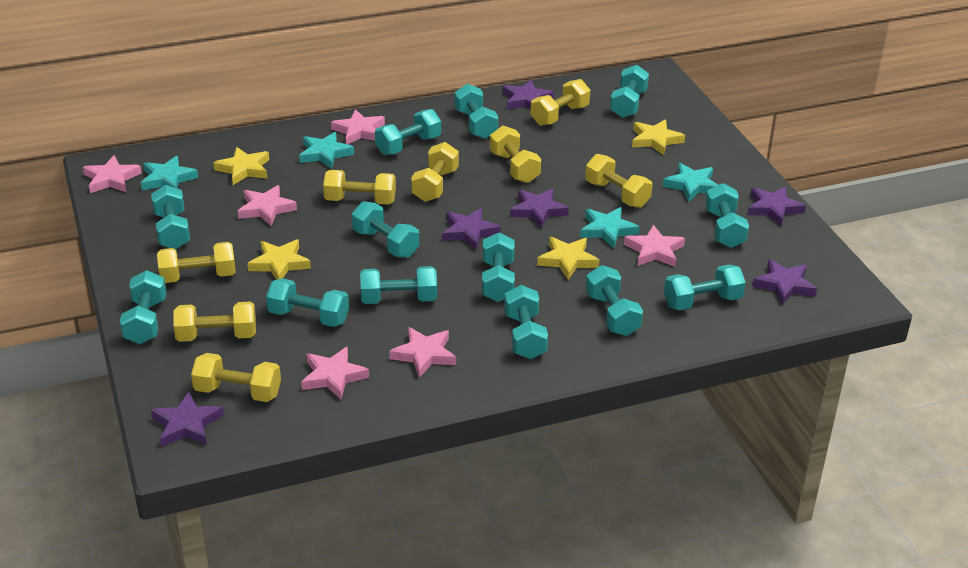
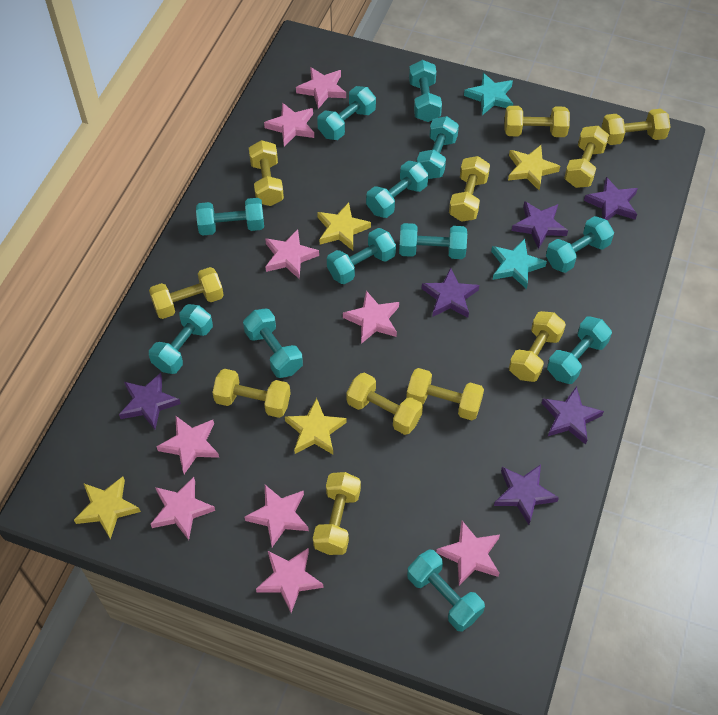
pink star: [83,155,142,193] [238,185,297,226] [301,346,369,399] [331,109,385,144] [389,327,456,378] [624,225,685,267] = 6 -> [151,477,215,540] [156,416,219,474] [244,485,309,547] [256,548,324,613] [264,103,314,146] [265,229,319,279] [296,67,346,109] [343,291,399,344] [436,521,500,585] = 9
turquoise dumbbell: [120,270,167,344] [151,185,190,249] [266,278,349,327] [352,201,419,258] [360,266,437,304] [375,109,441,155] [454,84,498,139] [482,233,515,302] [504,285,548,359] [586,265,643,336] [610,65,649,118] [664,265,746,310] [705,183,749,248] = 13 -> [149,304,213,374] [196,198,264,236] [243,308,303,378] [317,86,376,140] [327,228,396,284] [366,161,429,218] [399,223,467,259] [407,549,485,632] [409,60,442,122] [417,116,459,179] [546,216,614,273] [547,316,612,384] = 12
turquoise star: [141,156,198,190] [299,132,354,169] [580,207,640,249] [663,163,718,202] = 4 -> [464,73,513,115] [491,238,547,289] = 2
yellow dumbbell: [157,242,236,283] [173,302,256,342] [191,353,281,402] [323,170,396,205] [411,142,459,202] [490,126,541,183] [531,79,590,126] [585,154,653,208] = 8 -> [149,267,224,319] [212,369,291,418] [249,140,284,206] [313,472,361,555] [346,373,423,435] [406,368,484,421] [449,156,490,222] [505,106,570,137] [509,311,566,382] [564,126,609,188] [602,109,670,145] = 11

